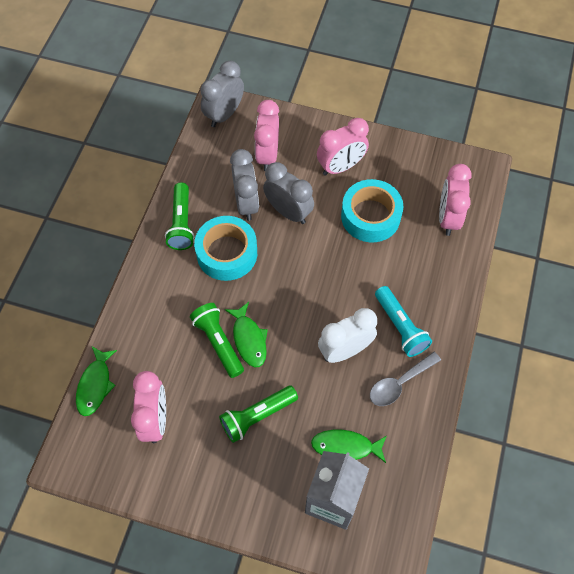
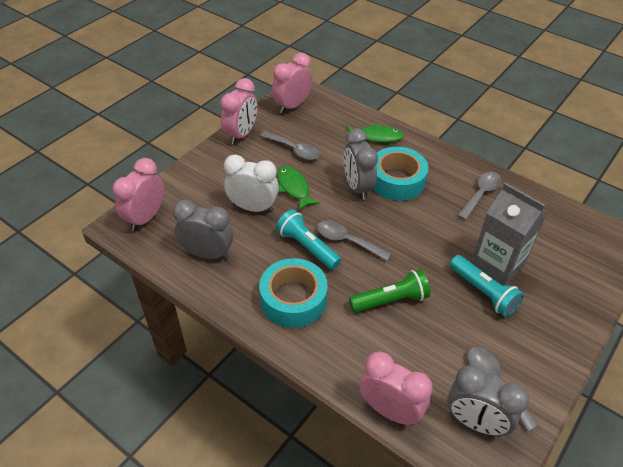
green fish: [76,346,117,416] [225,302,268,367] [311,430,387,463] = 3 -> [277,166,320,210] [347,123,404,142] = 2
green flashlight: [165,183,194,250] [190,303,244,378] [219,386,298,443] = 3 -> [349,269,430,313] = 1
grey spoon: [370,352,441,406] = 1 -> [260,131,320,160] [317,220,391,261] [457,172,502,220] [467,347,538,431] = 4
turquoise flashlight: [375,286,432,357] = 1 -> [276,209,341,270] [450,255,524,317] = 2

